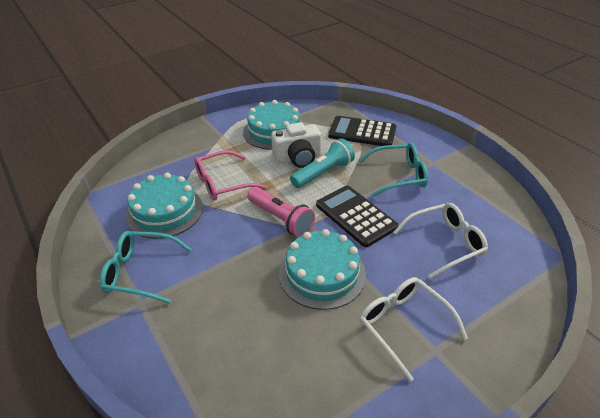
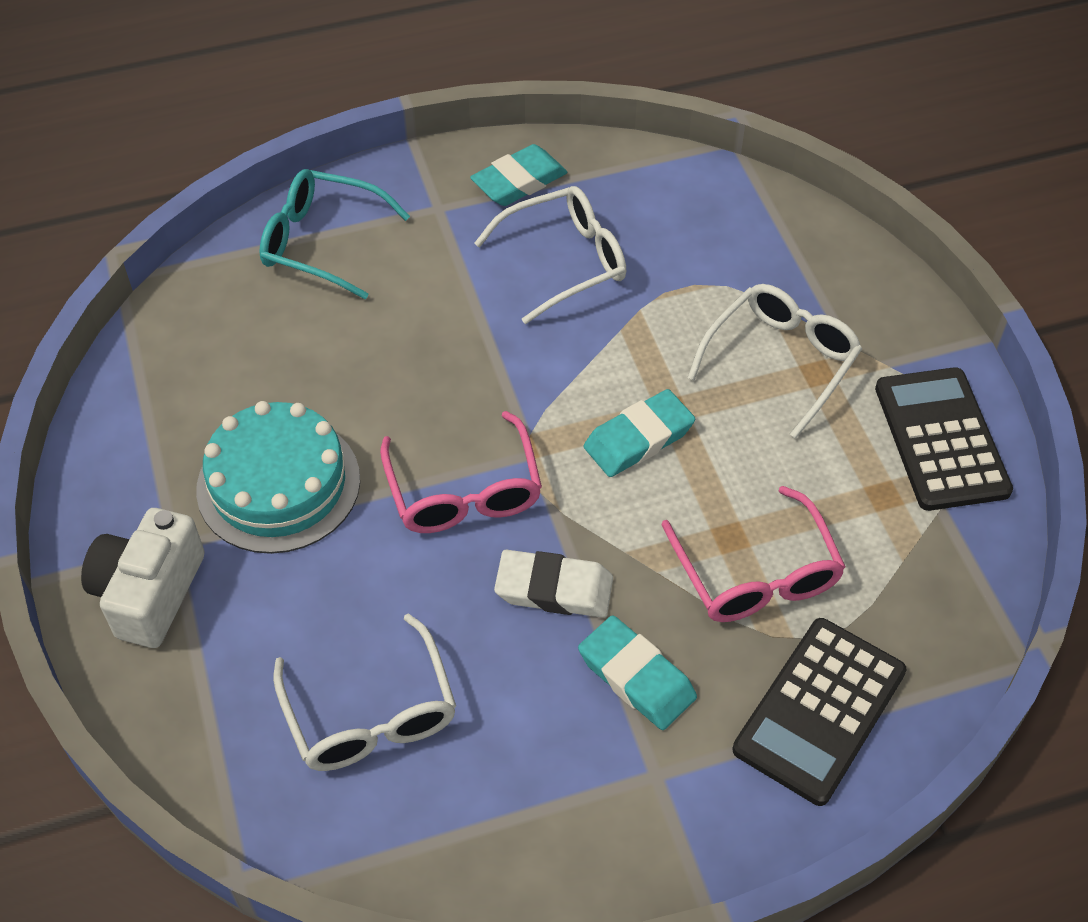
pink flashlight: [247,187,315,237] = 1 -> none = 0
pink glasses: [194,150,267,201] = 1 -> [380,411,542,533] [661,486,846,622] = 2
turquoise cake: [126,173,203,239] [243,100,301,150] [279,229,366,310] = 3 -> [196,401,360,554] = 1
turquoise eraser: none = 0 -> [470,144,567,206] [578,615,697,730] [584,389,695,477] = 3
turquoise flashlight: [290,138,355,188] = 1 -> none = 0
turquoise glasses: [100,231,192,304] [359,143,428,197] = 2 -> [259,169,410,299] = 1
white eraser: none = 0 -> [494,550,613,618] = 1
white glasses: [360,277,468,381] [394,203,488,279] = 2 -> [273,613,456,771] [474,186,626,324] [687,284,862,439] = 3

